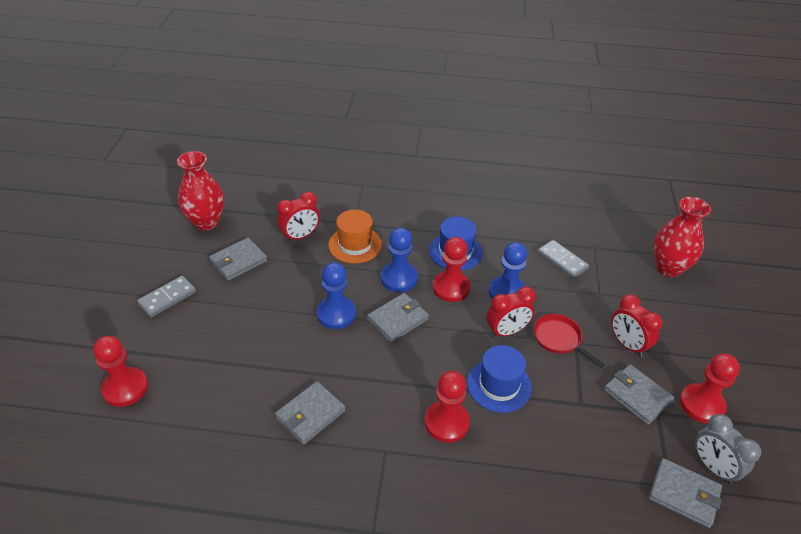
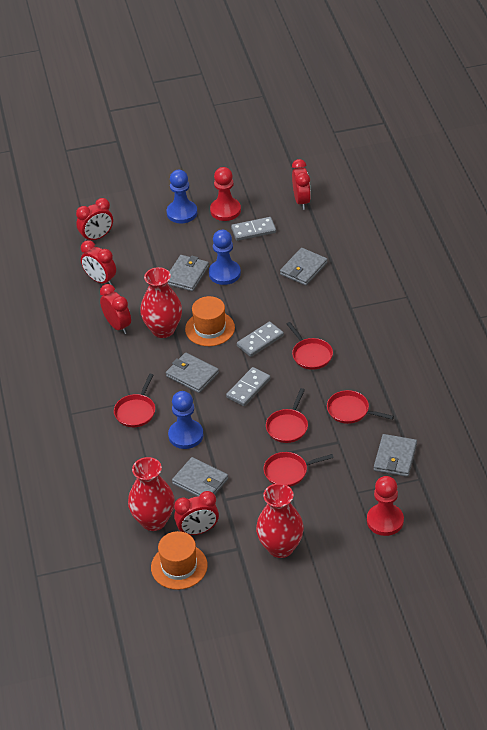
blue hat: [429,216,483,271] [467,345,532,413] = 2 -> none = 0
grey clock: [695,414,761,484] = 1 -> none = 0
grey domino: [137,276,196,318] [537,240,589,279] = 2 -> [226,367,271,406] [231,217,276,241] [237,322,284,357] = 3
orange hat: [328,209,382,264] = 1 -> [151,531,208,590] [185,296,235,346] = 2
red clock: [277,192,320,242] [486,286,536,338] [611,294,663,357] = 3 -> [76,198,113,241] [81,240,116,285] [100,284,131,334] [174,491,219,535] [292,159,311,210] = 5
red pan: [534,314,605,368] = 1 -> [114,374,155,427] [264,452,334,487] [266,388,308,443] [287,322,333,370] [327,390,394,424] = 5
red pawn: [93,336,148,407] [425,371,470,443] [433,237,471,302] [680,354,740,424] = 4 -> [210,167,241,221] [367,476,404,536] = 2
red vase: [177,151,224,230] [653,197,711,277] = 2 -> [128,457,175,531] [140,267,182,338] [256,483,304,558] = 3

